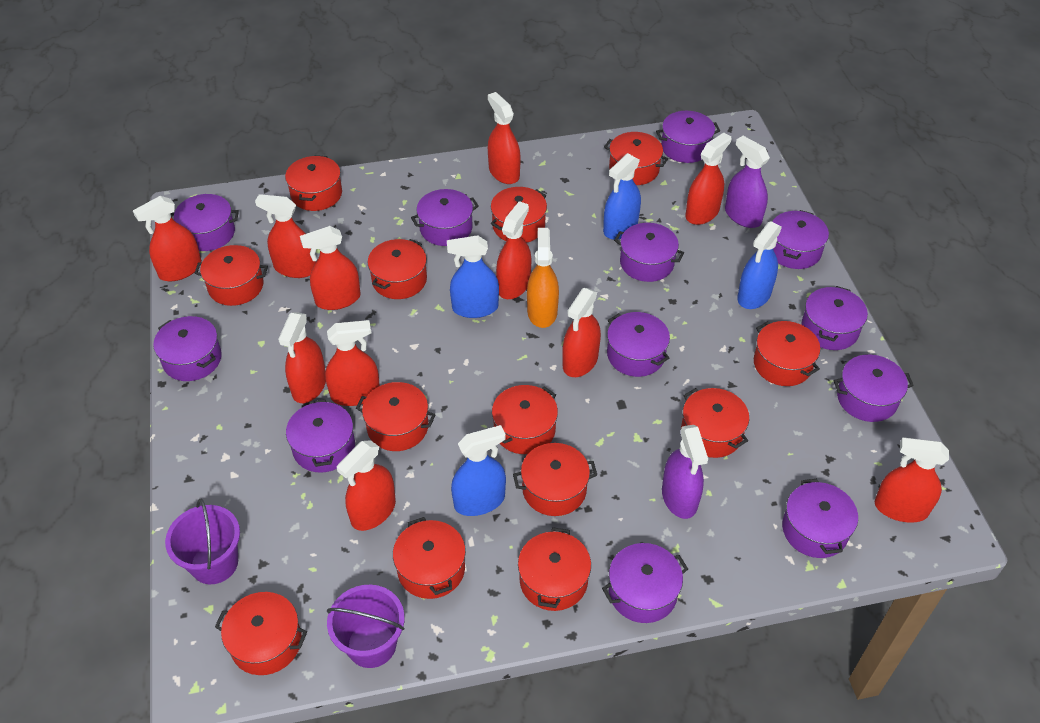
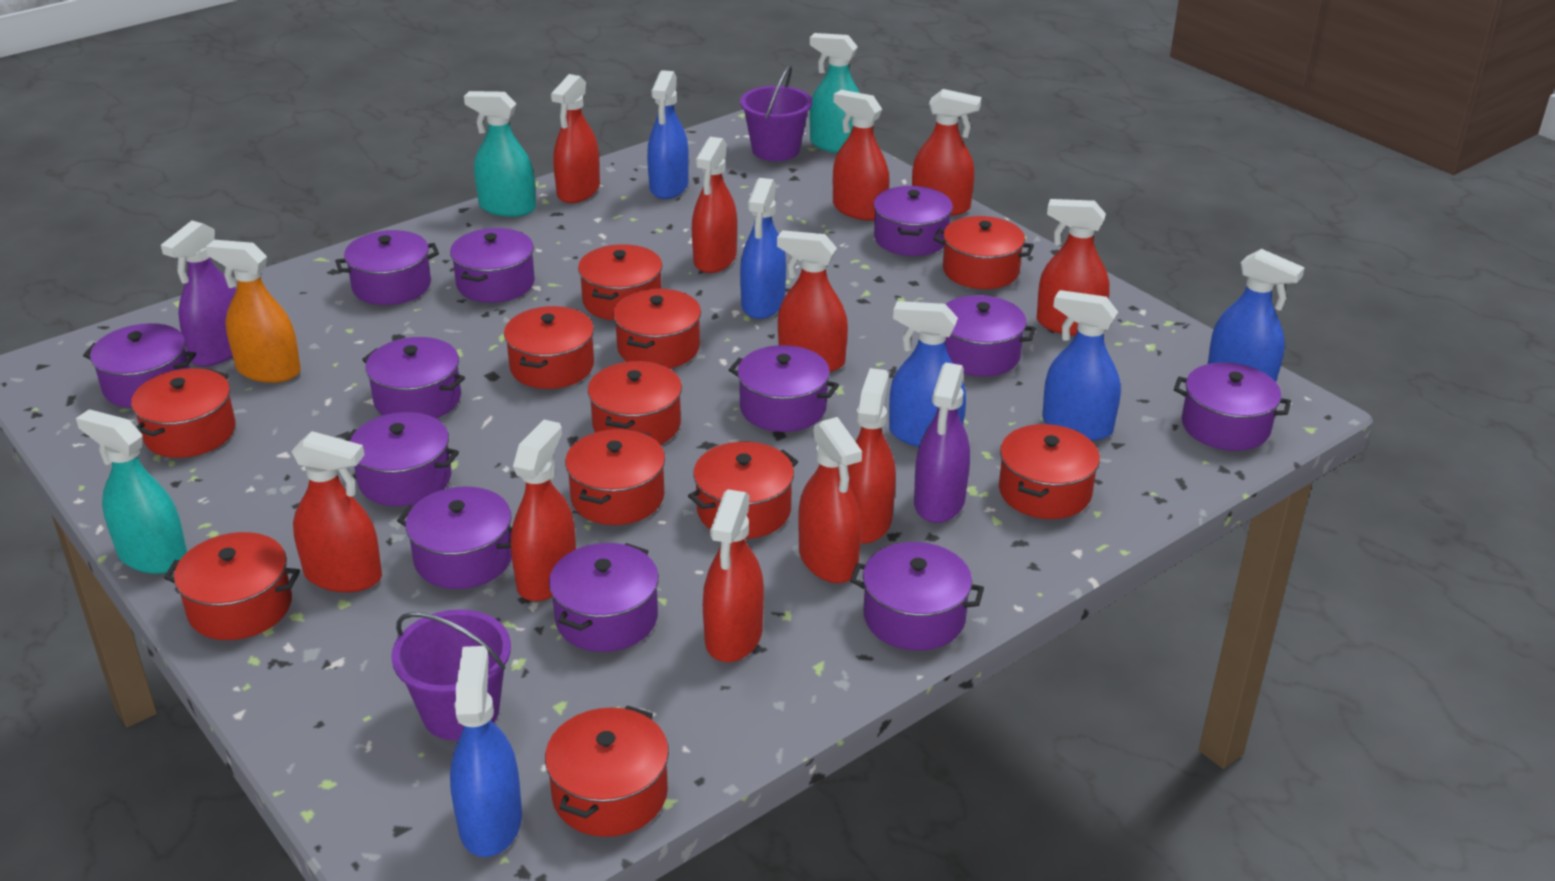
blue spray bottle: [447,235,499,318] [451,425,506,516] [603,153,641,240] [737,221,782,309] = 4 -> [450,646,522,857] [647,70,689,199] [740,178,786,319] [889,301,966,447] [1042,290,1121,440] [1208,249,1305,382] = 6
red pot: [194,245,268,306] [215,592,307,675] [285,155,342,211] [356,382,436,451] [367,239,427,299] [393,517,466,599] [491,187,547,243] [492,385,558,454] [513,443,597,516] [518,527,591,611] [604,132,668,185] [681,388,749,458] [754,321,820,386] = 13 -> [131,368,235,458] [164,532,300,640] [504,306,594,389] [545,706,669,837] [565,429,665,525] [578,244,663,320] [588,361,682,444] [613,289,701,368] [688,442,798,539] [934,216,1034,289] [999,424,1100,519] = 11
turquoise spray bottle: none = 0 -> [76,409,187,574] [464,91,536,217] [810,33,860,153] = 3

